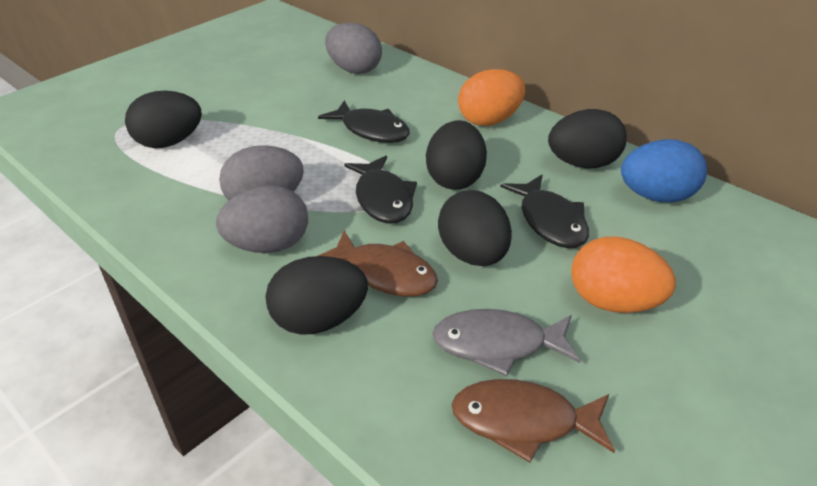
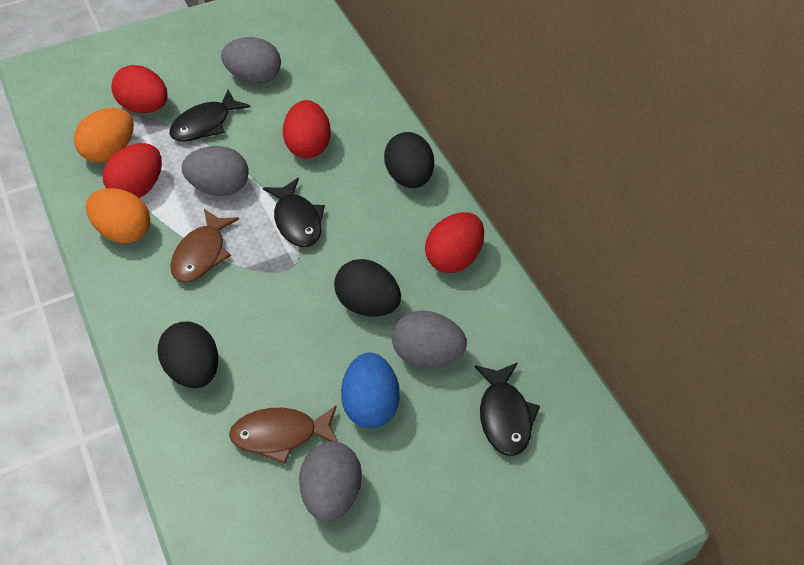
black egg: [125,91,202,148] [266,256,368,335] [426,120,487,190] [438,190,512,266] [548,109,627,169] = 5 -> [157,321,218,388] [334,259,401,317] [384,132,434,188] = 3
grey egg: [216,185,308,253] [219,145,304,200] [325,23,382,74] = 3 -> [182,146,249,196] [221,37,281,84] [299,441,362,522] [392,310,467,368] = 4
grey fish: [432,309,580,376] = 1 -> none = 0
red egg: none = 0 -> [102,143,162,198] [111,65,168,113] [283,100,331,158] [425,212,484,273] = 4

